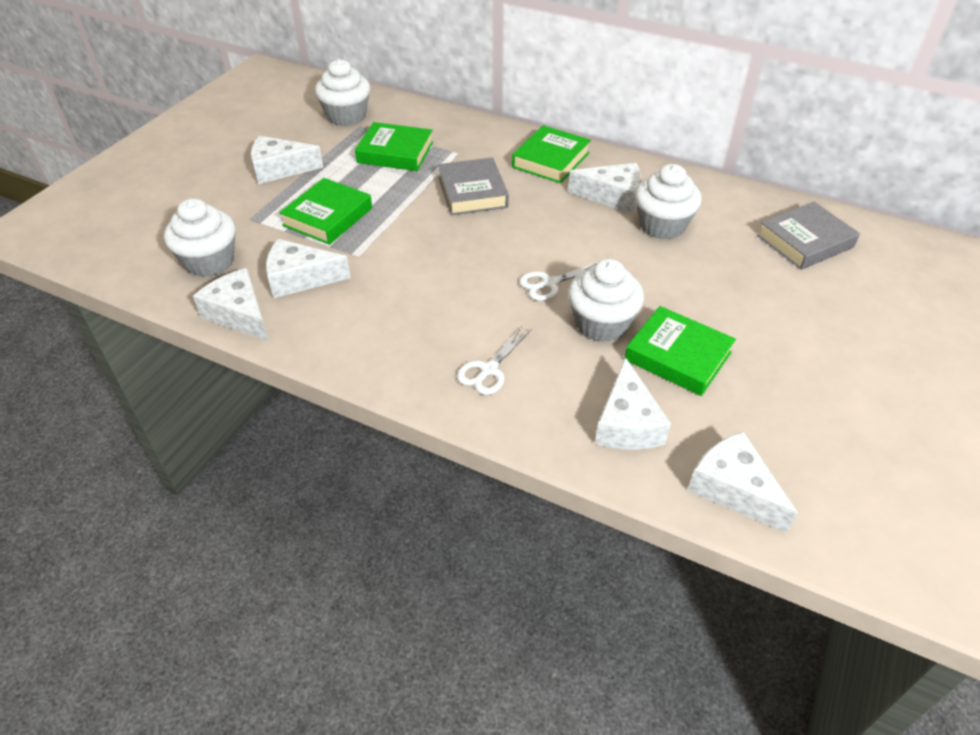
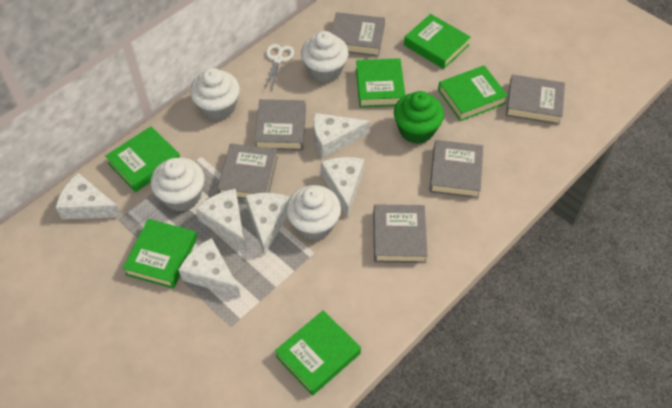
green book: [279,178,372,245] [355,122,433,171] [512,125,591,183] [625,306,736,396] = 4 -> [105,126,180,192] [123,219,197,289] [275,310,361,396] [356,58,405,108] [404,14,471,69] [438,65,508,121] = 6
green cupcake: none = 0 -> [394,91,444,144] = 1
grey book: [438,157,509,216] [757,202,860,270] = 2 -> [217,143,278,200] [255,99,306,151] [331,12,385,57] [373,204,428,263] [429,140,483,198] [506,75,565,125] = 6
white scissors: [457,326,531,395] [519,262,598,301] = 2 -> [265,44,294,88] = 1

